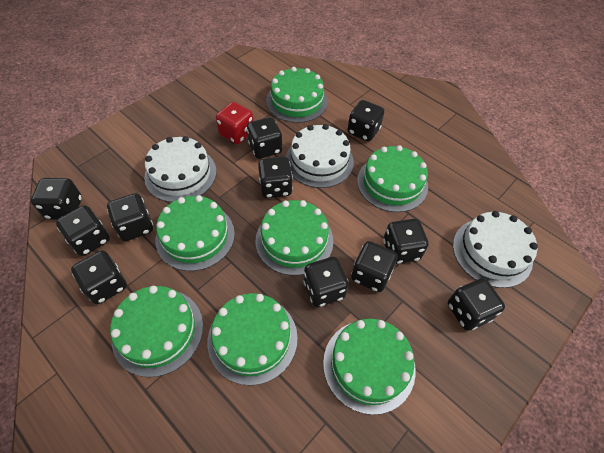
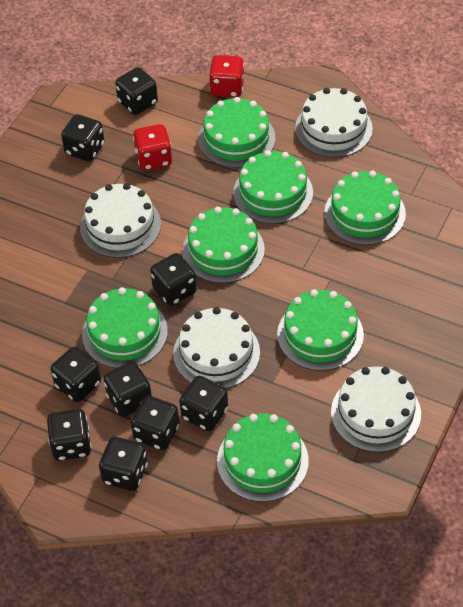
black dice: [31,178,82,219] [56,205,110,256] [71,250,127,304] [107,193,153,241] [247,117,282,159] [258,156,293,198] [303,257,349,307] [347,100,384,142] [351,241,397,292] [383,219,429,264] [448,278,505,331] = 11 -> [47,409,91,461] [51,347,101,402] [61,114,105,162] [99,437,148,491] [104,362,152,417] [115,67,158,115] [131,396,179,450] [150,253,197,306] [179,376,228,431] = 9
red dice: [216,102,253,144] = 1 -> [133,124,172,170] [209,55,244,97] = 2
white cake: [144,136,216,202] [286,124,354,188] [453,211,538,288] = 3 -> [80,183,161,258] [173,307,260,389] [295,88,373,158] [331,366,421,452] = 4

